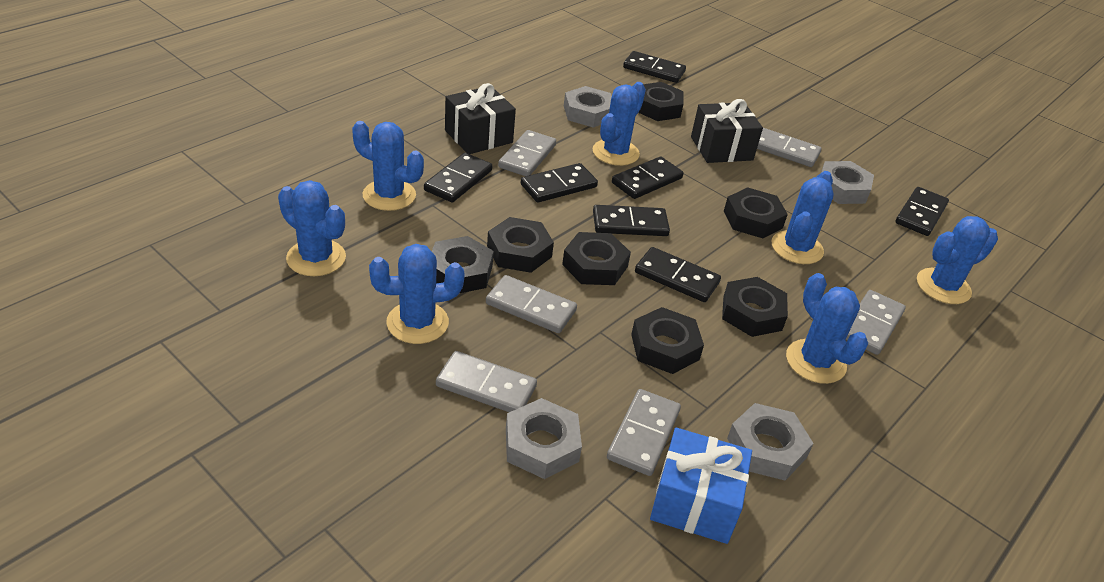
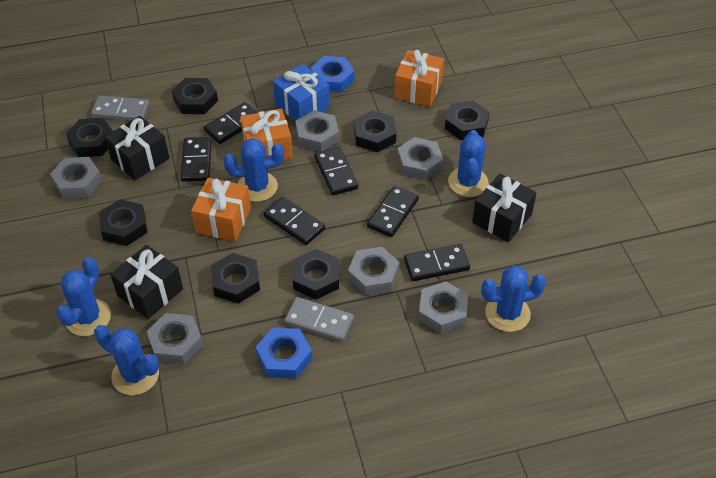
black domino: [424,153,492,203] [521,163,598,202] [593,205,670,236] [612,157,684,199] [623,51,686,83] [635,247,721,302] [895,187,949,236] = 7 -> [181,137,212,182] [204,102,259,144] [264,197,325,245] [314,147,358,195] [367,186,419,237] [404,244,470,281] = 6
black gift: [445,83,516,154] [691,99,763,163] = 2 -> [105,116,169,180] [110,245,183,319] [472,174,537,242] = 3
blue cactus: [278,180,346,276] [352,121,424,211] [369,244,465,344] [593,82,646,166] [771,171,834,264] [786,273,868,384] [917,216,998,304] = 7 -> [56,257,111,336] [94,325,159,395] [223,138,284,202] [448,130,489,197] [481,266,546,332] = 5
blue nut: none = 0 -> [256,328,312,379] [311,56,354,92] = 2
grey domino: [436,351,537,412] [486,275,577,333] [498,130,556,176] [607,389,681,476] [757,128,821,167] [846,290,906,355] = 6 -> [91,95,150,120] [284,297,354,342] = 2
grey nut: [506,398,582,479] [564,86,612,128] [727,403,814,480] [821,161,874,204] = 4 -> [50,157,102,198] [147,313,203,364] [295,110,339,152] [348,247,400,295] [397,137,443,180] [418,281,468,334] = 6
orange gift: none = 0 -> [191,178,251,242] [240,108,293,161] [394,50,444,107] = 3

